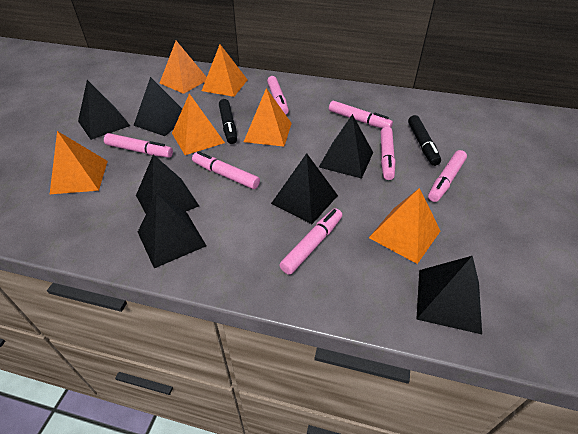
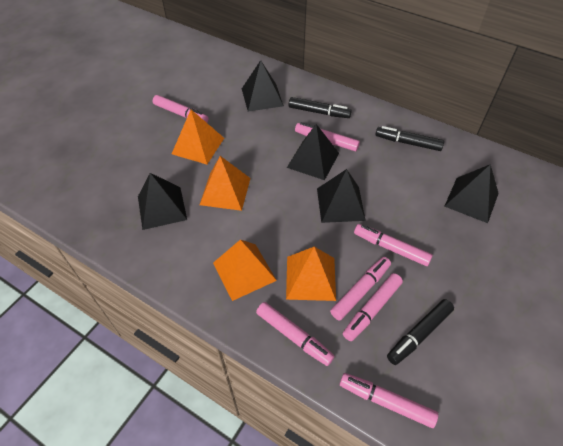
black marker: [219,99,237,144] [408,115,441,166] = 2 -> [289,97,351,118] [375,126,444,151] [387,299,454,365] = 3
black pyramid: [78,80,130,140] [133,77,182,136] [136,154,199,214] [138,192,206,268] [271,153,338,224] [319,114,373,179] [416,256,482,334] = 7 -> [138,173,187,230] [242,60,284,112] [287,124,339,180] [317,169,366,223] [444,164,499,223] = 5
orange pyramid: [50,131,108,194] [160,41,207,94] [172,93,225,155] [202,44,248,97] [244,88,292,147] [369,188,440,264] = 6 -> [172,110,224,164] [200,156,251,211] [213,240,277,301] [286,247,336,301] = 4

